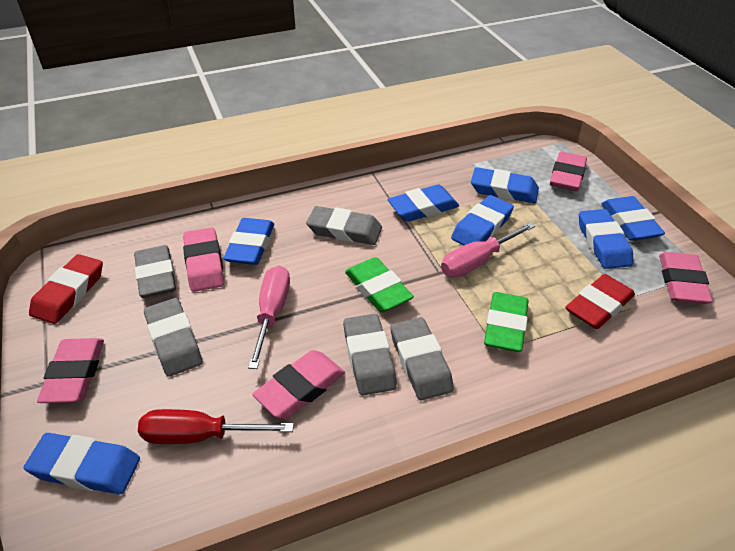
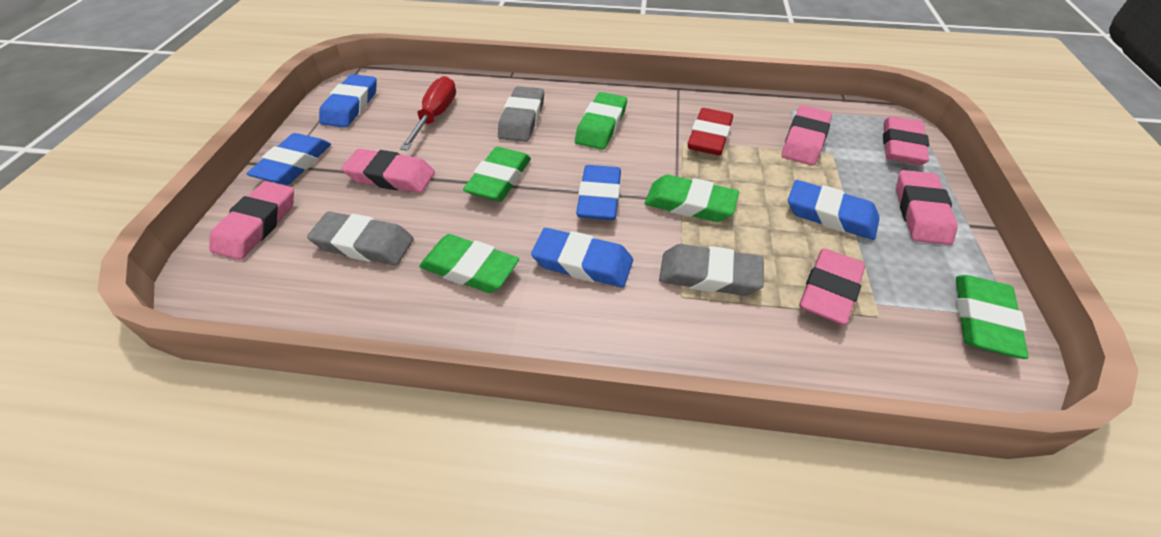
blue eraser: [24,433,140,494] [223,218,274,265] [387,184,459,222] [451,195,514,245] [471,167,539,203] [579,209,634,269] [601,196,665,241] = 7 -> [247,133,331,185] [319,74,377,128] [531,228,633,287] [576,165,621,220] [788,180,880,240] = 5
green eraser: [345,257,414,312] [484,292,529,352] = 2 -> [419,234,519,293] [463,147,531,201] [575,92,627,150] [645,175,739,222] [956,275,1029,359] = 5
grey eraser: [134,245,176,298] [144,298,203,377] [306,206,382,245] [343,314,397,395] [391,317,454,400] = 5 -> [307,212,414,265] [498,86,544,142] [659,244,764,296] = 3
pink eraser: [37,338,104,403] [183,227,224,292] [252,350,345,419] [550,152,587,191] [659,252,713,304] = 5 -> [209,181,294,260] [341,148,435,193] [782,105,832,166] [799,248,865,325] [883,116,929,165] [896,170,958,245] = 6
pink screwdriver: [248,265,290,369] [441,223,535,277] = 2 -> none = 0
red eraser: [29,254,103,324] [566,274,635,329] = 2 -> [688,108,733,155] = 1

